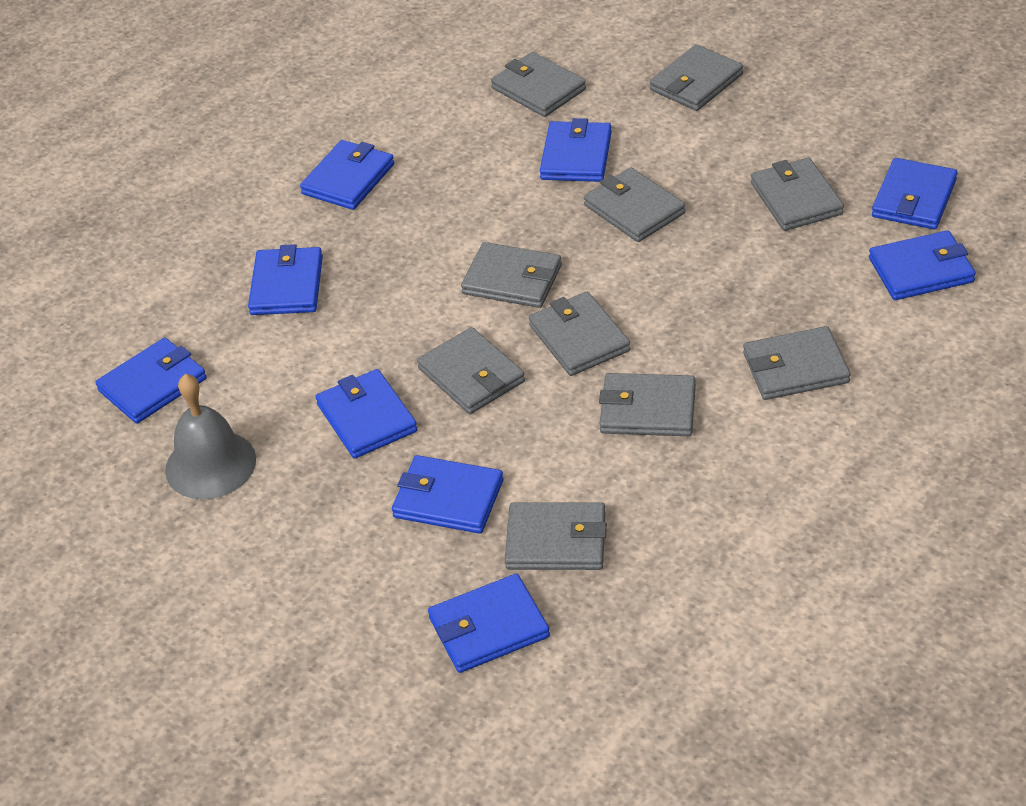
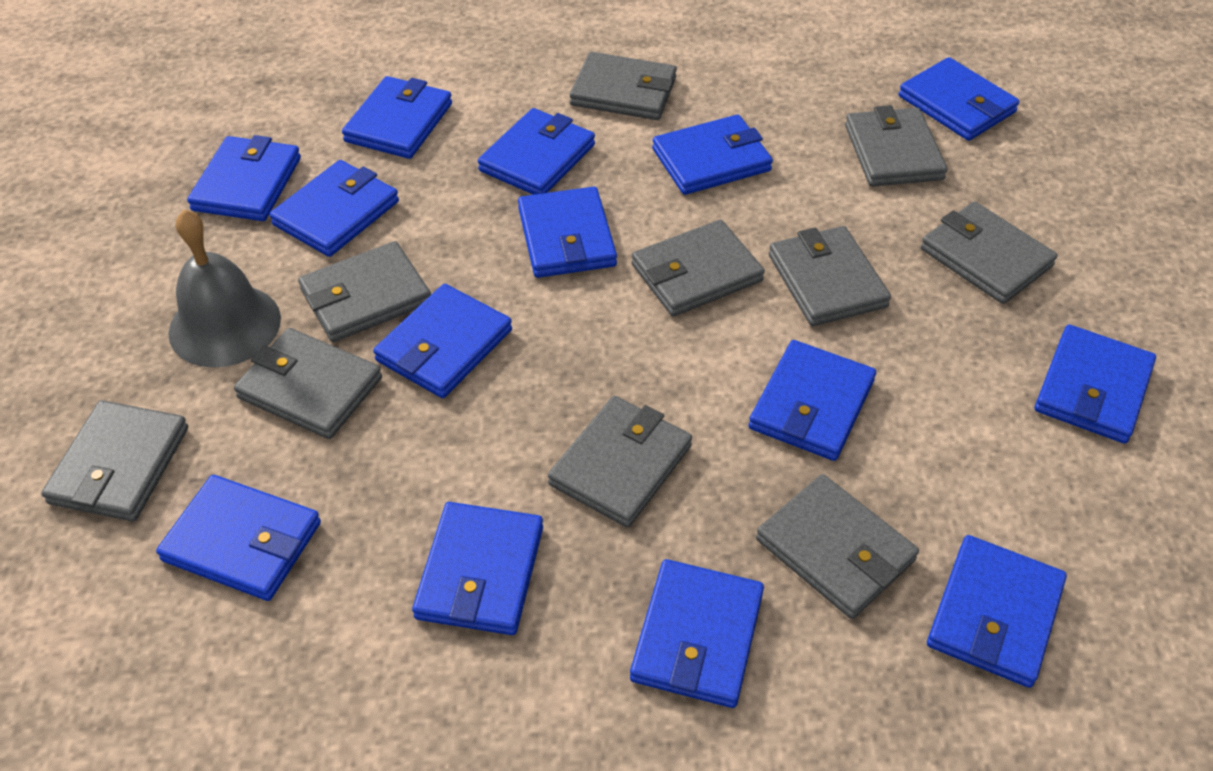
blue wallet: [95,338,206,424] [248,244,323,315] [300,140,394,210] [316,369,418,459] [392,455,503,534] [428,574,550,673] [540,118,612,182] [869,230,976,300] [872,158,957,230] = 9 -> [156,475,321,601] [187,135,301,221] [269,160,399,257] [342,76,452,159] [373,284,512,398] [412,502,543,635] [478,108,595,195] [518,187,617,278] [630,559,764,708] [652,115,773,195] [749,340,876,461] [899,57,1020,141] [927,535,1067,688] [1034,325,1156,444] = 14

